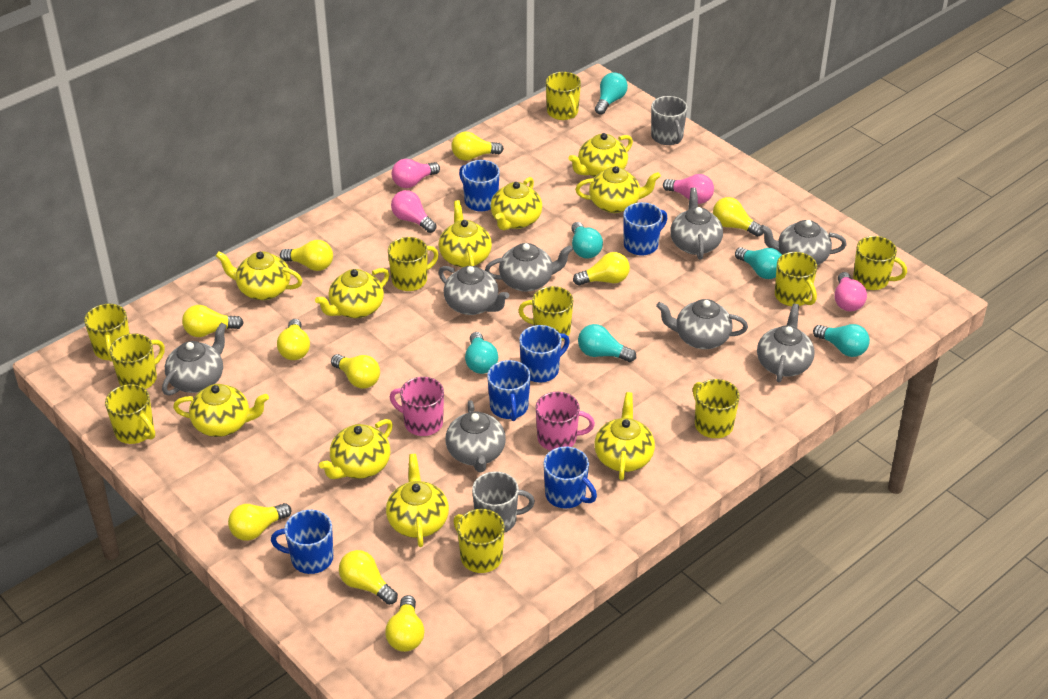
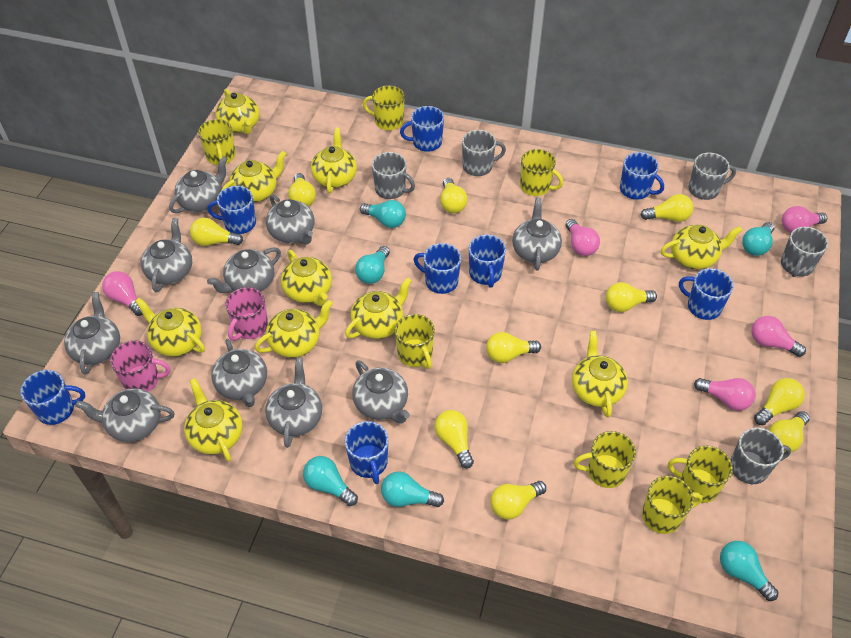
blue mug: [271,510,333,574] [459,160,500,211] [487,360,531,421] [519,325,570,382] [543,446,597,509] [623,202,667,256] = 6 -> [21,370,85,425] [208,186,256,234] [345,421,388,484] [400,106,444,152] [413,243,461,294] [469,235,506,288] [620,152,664,200] [679,268,733,320] = 8
grey mug: [472,471,535,533] [651,96,687,145] = 2 -> [372,152,415,199] [462,130,506,176] [689,153,736,200] [731,428,791,484] [781,227,828,277] = 5
grey teapot: [162,323,227,396] [438,266,509,315] [446,400,506,472] [485,243,573,292] [656,299,748,349] [670,188,723,260] [757,304,815,383] [760,220,847,265] = 8 -> [64,292,120,375] [75,388,174,442] [141,218,192,292] [169,156,227,213] [207,247,281,293] [211,339,267,407] [265,358,322,448] [266,195,314,244] [352,360,410,424] [512,198,562,270] = 10
pink light bulb: [391,190,437,233] [392,159,440,188] [663,174,714,204] [834,272,867,311] = 4 -> [102,271,143,316] [566,219,600,256] [694,378,756,411] [751,316,806,357] [782,206,827,233] = 5
yellow mug: [84,304,130,362] [105,384,155,444] [110,334,165,389] [388,237,439,291] [453,509,505,573] [518,286,573,340] [546,72,581,120] [693,379,740,438] [775,252,817,306] [853,236,907,290] = 10 -> [198,119,236,165] [363,85,405,130] [395,314,435,369] [520,149,563,196] [574,431,636,488] [642,476,703,534] [668,446,733,503] = 7

